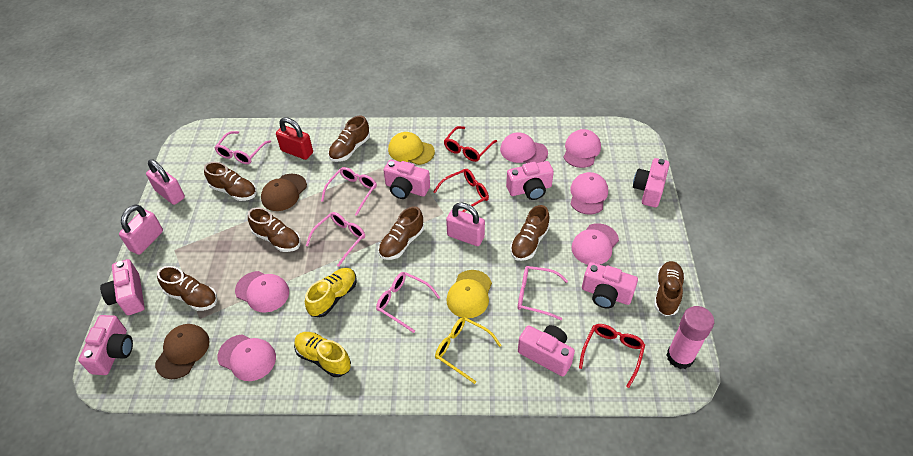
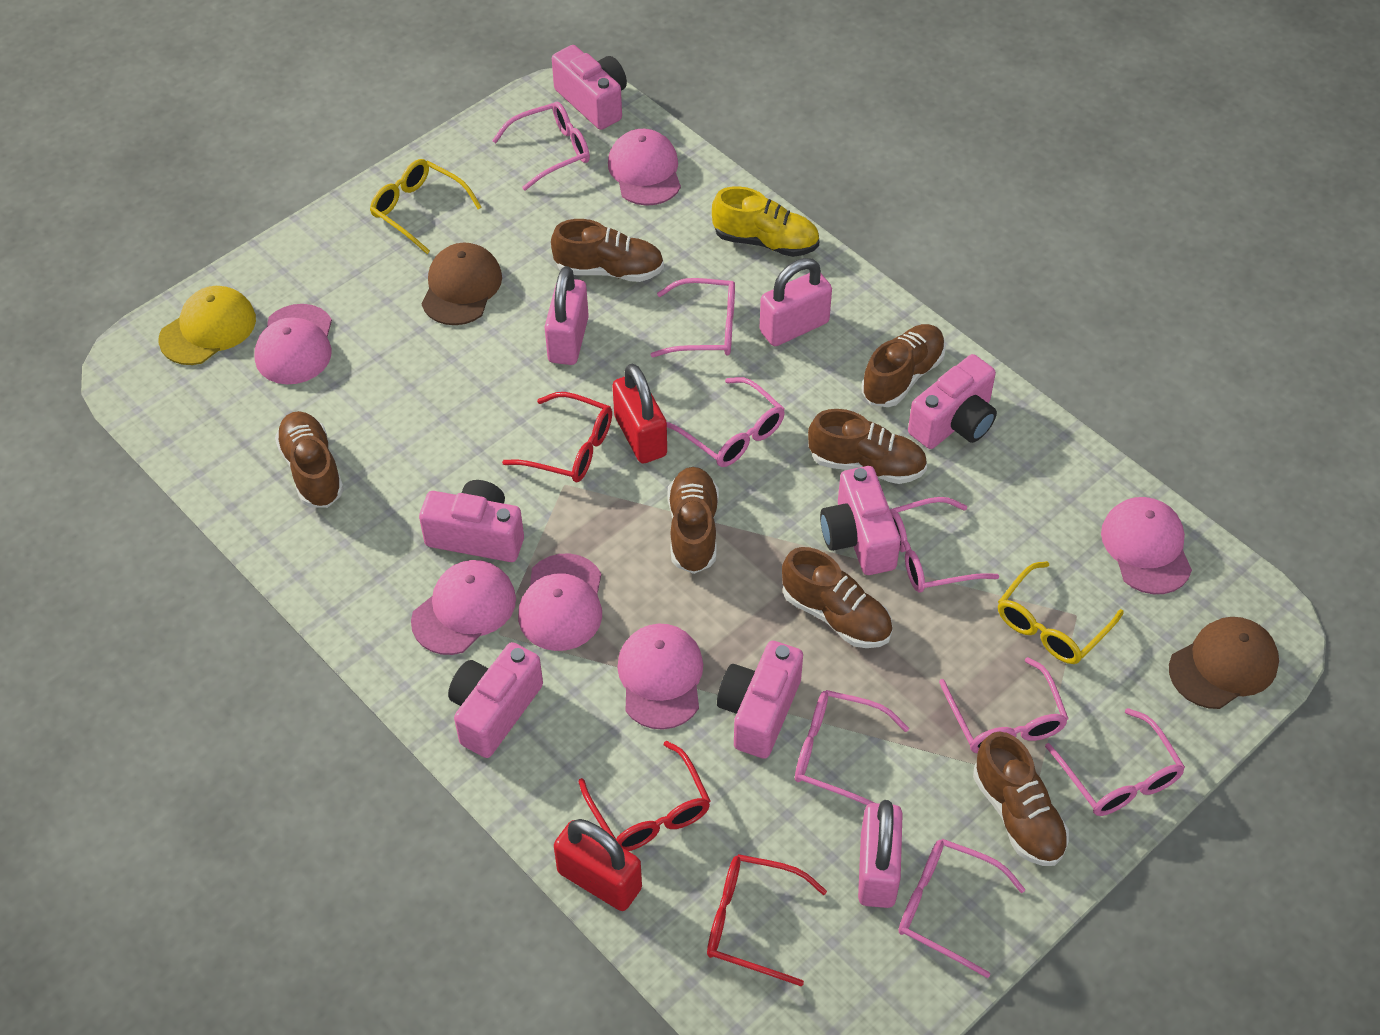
pink camera: [78,315,133,375] [100,259,145,315] [384,160,430,199] [506,161,554,200] [518,325,575,377] [582,262,638,309] [633,158,670,208] = 7 -> [419,480,524,562] [448,642,543,758] [552,45,627,130] [717,641,803,759] [820,466,901,575] [908,354,997,449] = 6
pink glasses: [214,131,271,164] [306,212,365,267] [321,167,377,216] [376,272,440,333] [518,266,568,320] = 5 -> [492,102,590,191] [650,278,735,357] [667,377,785,467] [795,690,909,805] [890,497,999,593] [899,839,1026,978] [939,657,1069,753] [1045,708,1185,816] = 8
pink glue stick: [667,306,714,369] = 1 -> none = 0
red padlock: [276,117,313,160] = 1 -> [554,819,642,911] [612,364,667,463] = 2
yellow cap: [388,132,435,165] [446,270,492,318] = 2 -> [158,286,256,365] = 1
yellow glasses: [435,317,502,384] = 1 -> [370,159,482,254] [998,561,1124,664] = 2
yellow shoe: [294,332,351,377] [305,268,357,317] = 2 -> [712,186,819,257] = 1

